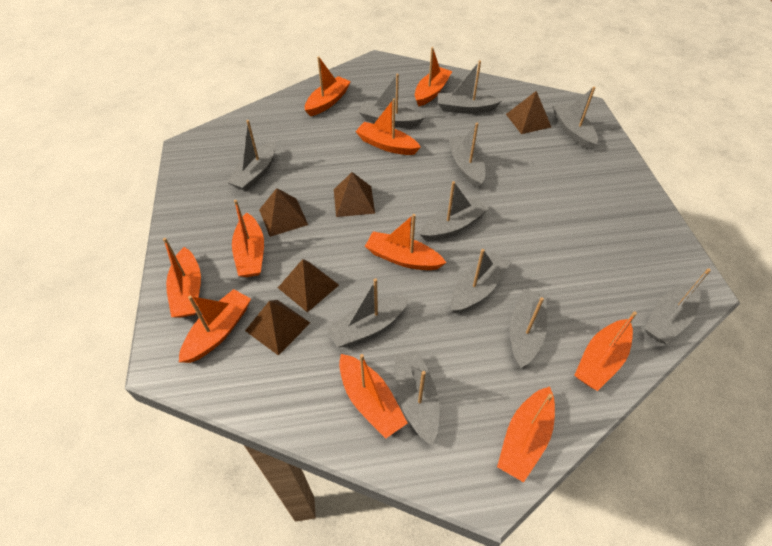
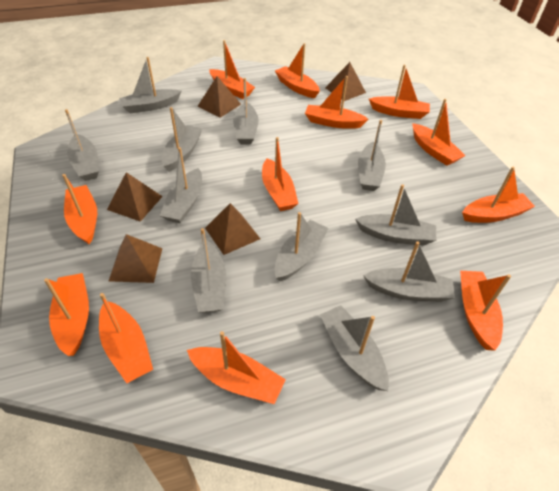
orange boat: [163,238,201,317] [179,289,251,363] [232,200,264,277] [305,57,351,116] [339,354,408,439] [355,98,421,155] [365,214,446,270] [415,47,452,106] [497,386,555,482] [574,311,637,391] = 10 -> [44,273,89,356] [62,174,97,244] [99,293,153,383] [187,331,286,404] [209,40,255,99] [262,137,299,211] [275,43,320,98] [305,76,368,129] [369,65,430,119] [413,99,466,166] [460,271,511,351] [462,167,535,223] = 12

